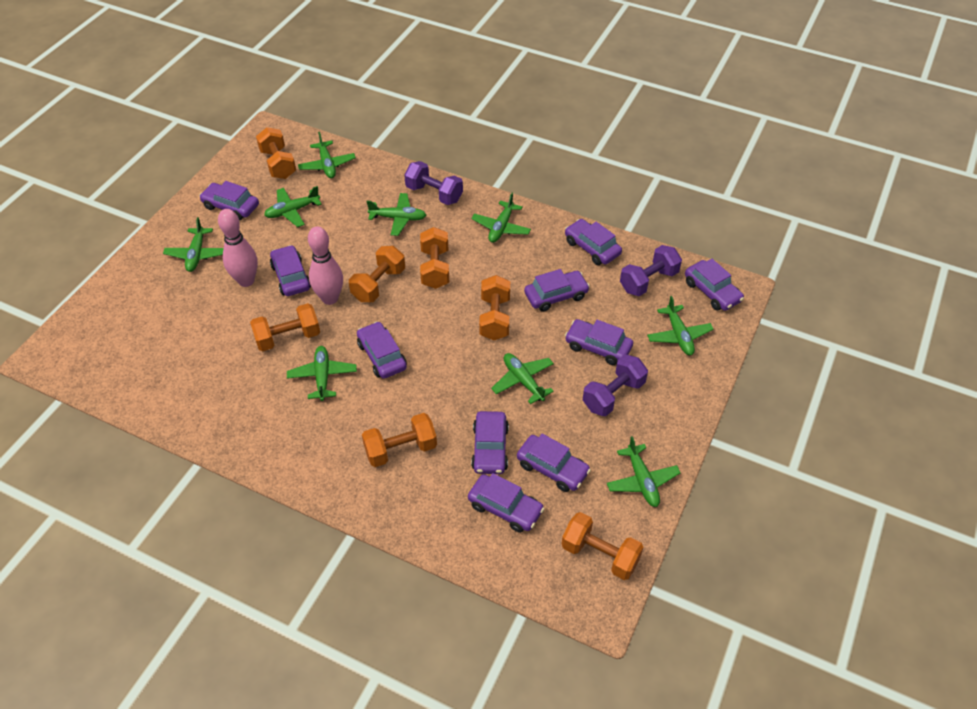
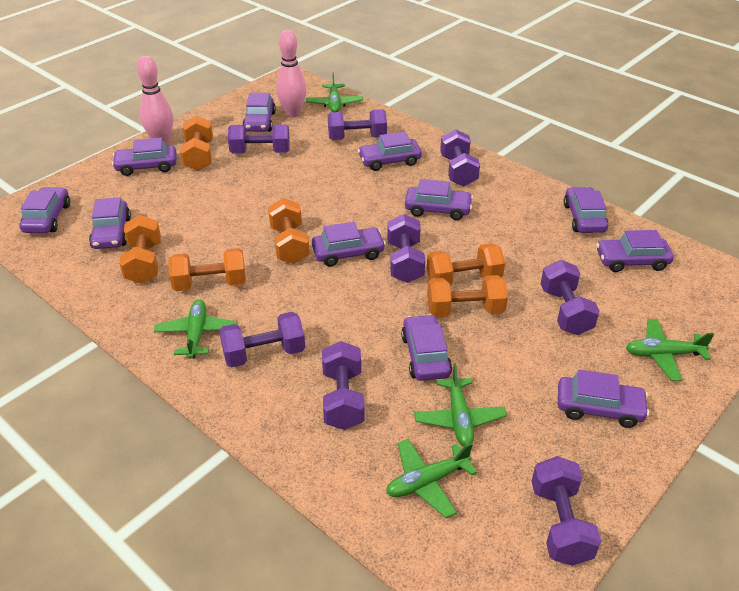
green plane: [163,217,224,272] [264,186,322,227] [287,346,357,401] [298,132,356,178] [367,193,426,236] [471,193,531,243] [491,353,554,404] [607,436,680,507] [647,296,714,355] = 9 -> [154,300,238,359] [306,72,363,112] [386,439,477,518] [414,364,507,447] [626,319,714,381] = 5
orange dumbbell: [250,303,320,352] [256,127,296,179] [349,246,405,302] [362,413,437,467] [420,227,449,289] [479,275,510,340] [562,512,644,580] = 7 -> [119,215,161,284] [168,248,246,291] [180,115,213,171] [268,198,310,264] [427,243,505,286] [427,275,508,317] = 6
purple car: [199,181,259,220] [270,245,311,296] [357,321,407,379] [468,473,544,533] [471,411,509,474] [517,433,591,492] [524,269,590,312] [565,219,622,265] [565,319,633,365] [685,259,744,311] = 10 -> [19,187,70,233] [89,197,131,249] [112,137,176,176] [242,93,276,132] [312,222,386,267] [358,132,422,171] [401,314,452,381] [405,179,473,220] [558,370,649,428] [563,187,608,233] [596,230,674,272] = 11
purple dumbbell: [404,161,463,205] [583,354,648,416] [620,245,682,296] = 3 -> [219,312,305,367] [228,124,290,153] [322,341,365,430] [328,109,387,140] [387,214,425,283] [440,129,480,187] [532,456,601,566] [541,260,600,335] = 8

